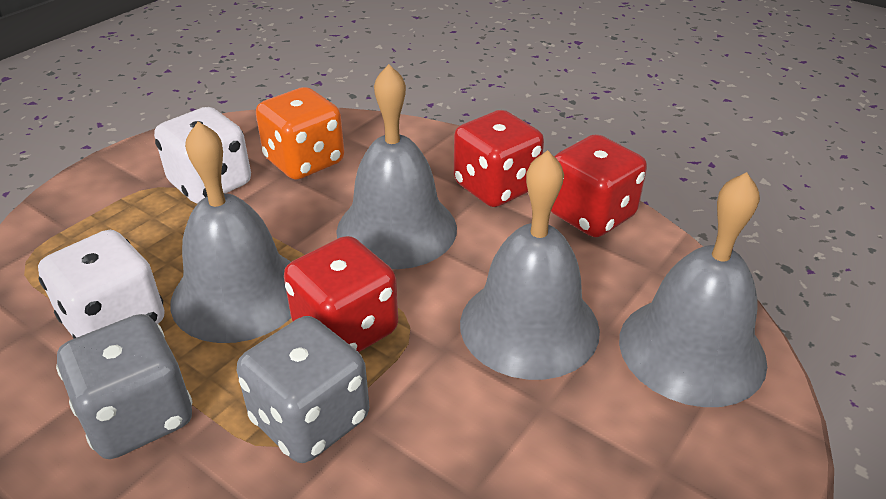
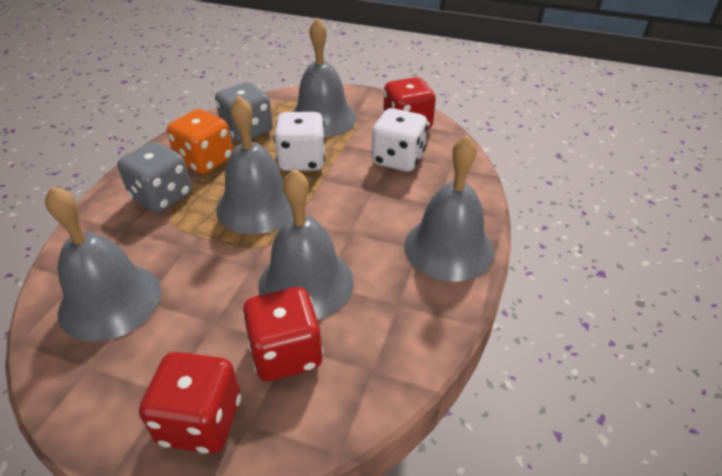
grey bell: [170,121,291,343] [336,64,457,269] [460,150,600,380] [619,172,767,407] = 4 -> [45,186,161,342] [216,95,293,234] [258,169,354,320] [293,18,357,137] [404,135,494,282] = 5

